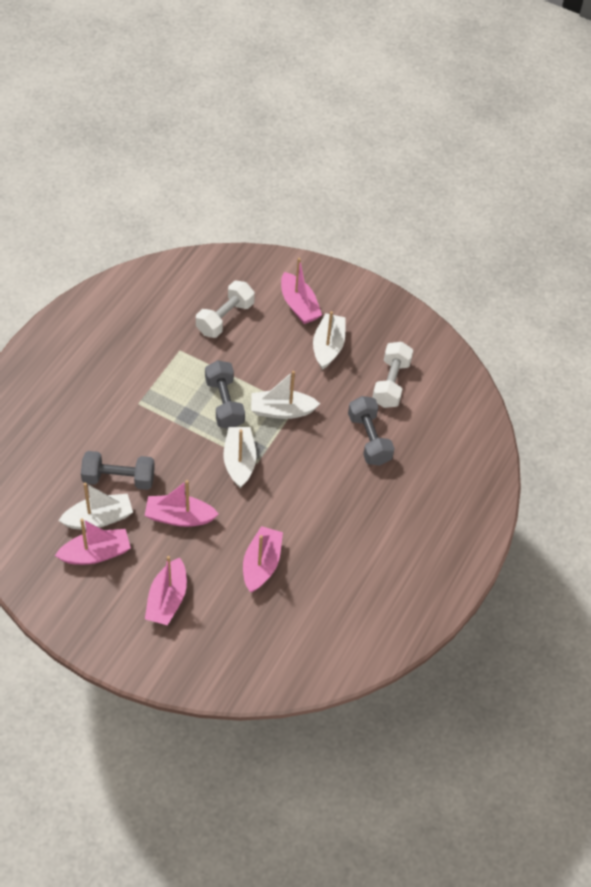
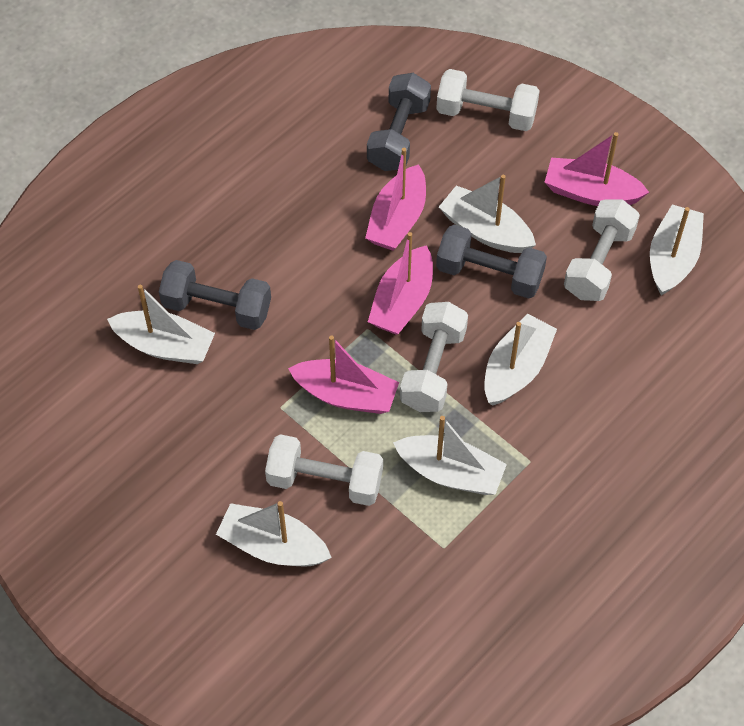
pink boat: [55,518,131,565] [145,480,219,527] [145,556,187,625] [243,526,283,593] [281,258,322,324] = 5 -> [288,335,399,414] [365,148,426,251] [368,232,433,335] [545,132,649,206] = 4
white boat: [58,482,133,529] [223,427,257,488] [251,371,320,419] [313,311,346,370] = 4 -> [107,285,215,364] [216,501,332,566] [393,416,507,495] [439,175,536,253] [484,314,557,406] [650,205,704,295] = 6
white dumbbell: [196,281,255,338] [372,342,413,408] = 2 -> [265,434,383,506] [400,302,468,412] [436,69,540,131] [564,199,640,301] = 4

